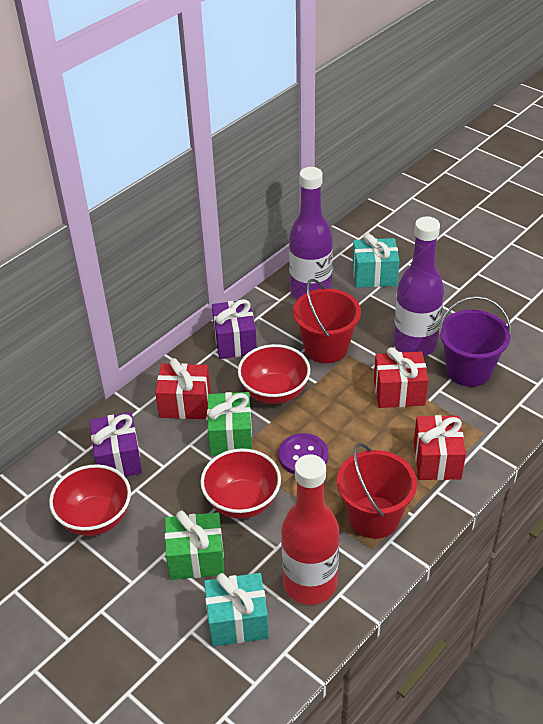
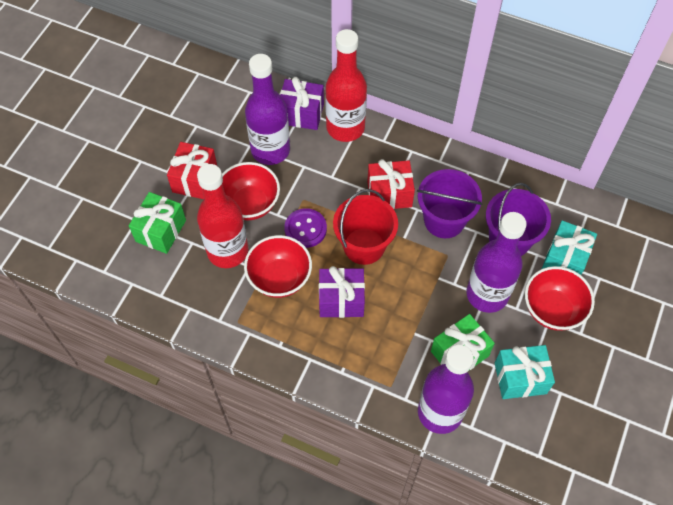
purple bottle: [289,167,333,300] [393,216,444,356] = 2 -> [245,54,290,165] [418,345,474,434] [466,212,527,313] = 3
purple bucket: [438,296,511,387] = 1 -> [417,169,483,238] [486,183,551,256] = 2
red bottle: [281,454,340,605] = 1 -> [197,164,248,268] [325,29,367,142] = 2
red bucket: [293,279,361,363] [337,443,417,539] = 2 -> [333,189,398,265] = 1
red gift: [155,358,210,419] [374,347,428,408] [414,415,466,480] = 3 -> [167,142,217,199] [367,159,415,209] = 2

